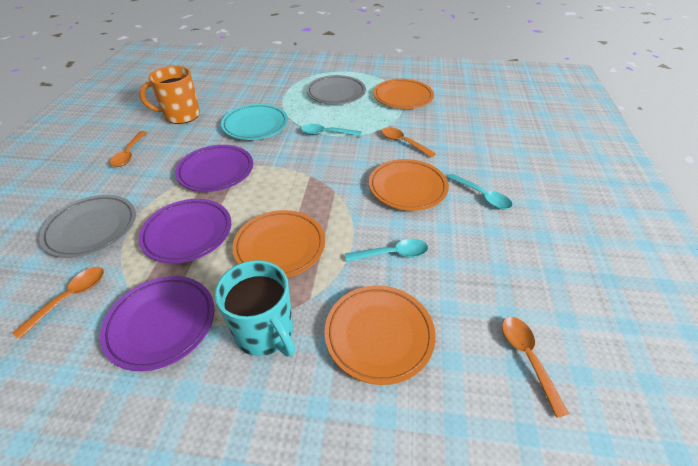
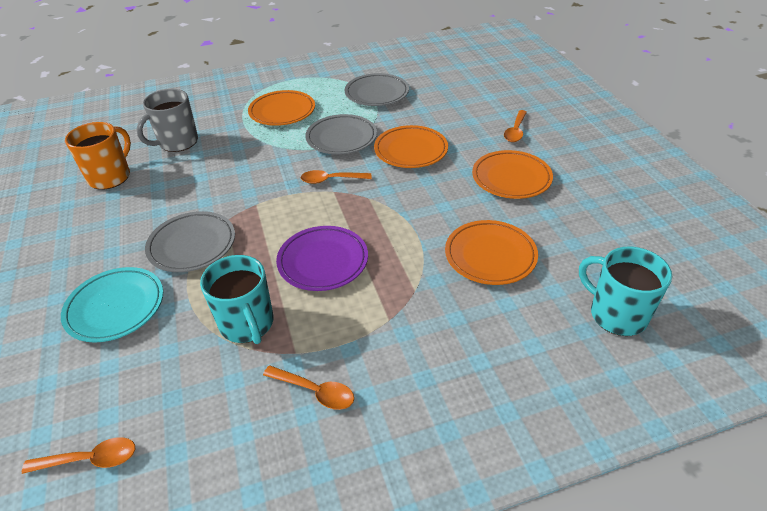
grey mug: none = 0 -> [136,89,198,152] = 1
grey plate: [39,195,136,258] [306,75,366,104] = 2 -> [145,211,235,272] [305,114,377,155] [345,73,409,106] = 3
purple plate: [100,276,214,371] [139,199,231,263] [175,145,253,192] = 3 -> [276,226,368,291] = 1
turquoise mug: [215,260,295,357] = 1 -> [200,255,273,344] [579,247,672,336] = 2
turquoise spoon: [301,124,362,136] [345,239,428,262] [447,174,513,209] = 3 -> none = 0

